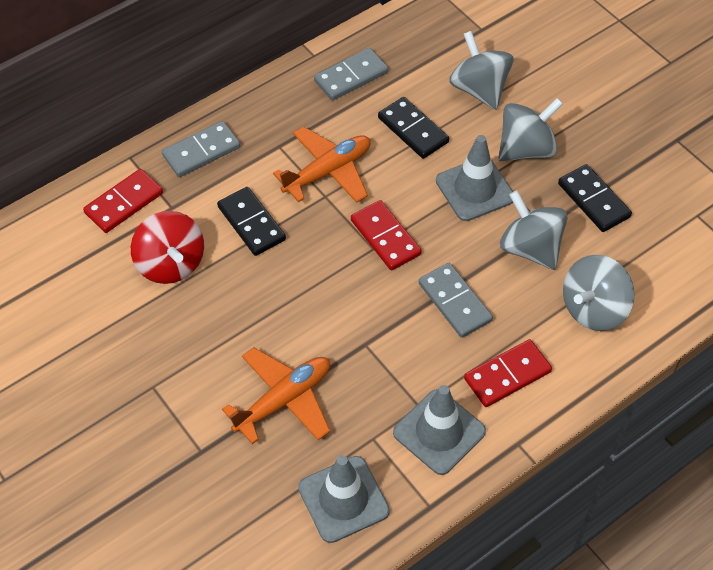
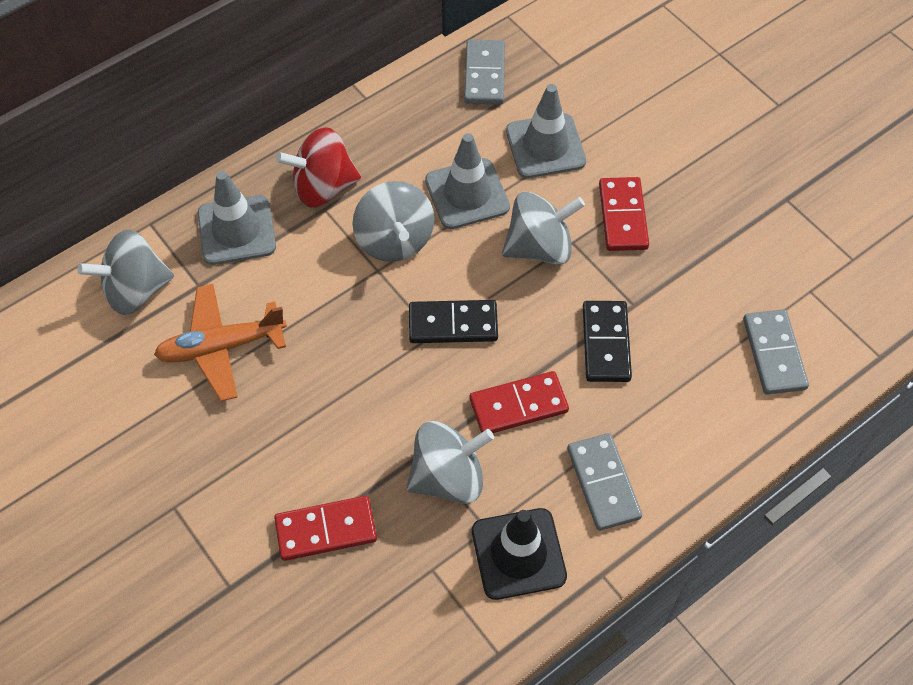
black domino: [217,187,286,256] [378,97,449,159] [558,164,632,232] = 3 -> [409,300,498,343] [583,301,632,382] = 2
black traffic cone: none = 0 -> [472,508,567,600] = 1
orange plane: [222,347,330,444] [273,127,371,203] = 2 -> [154,284,287,402] = 1

